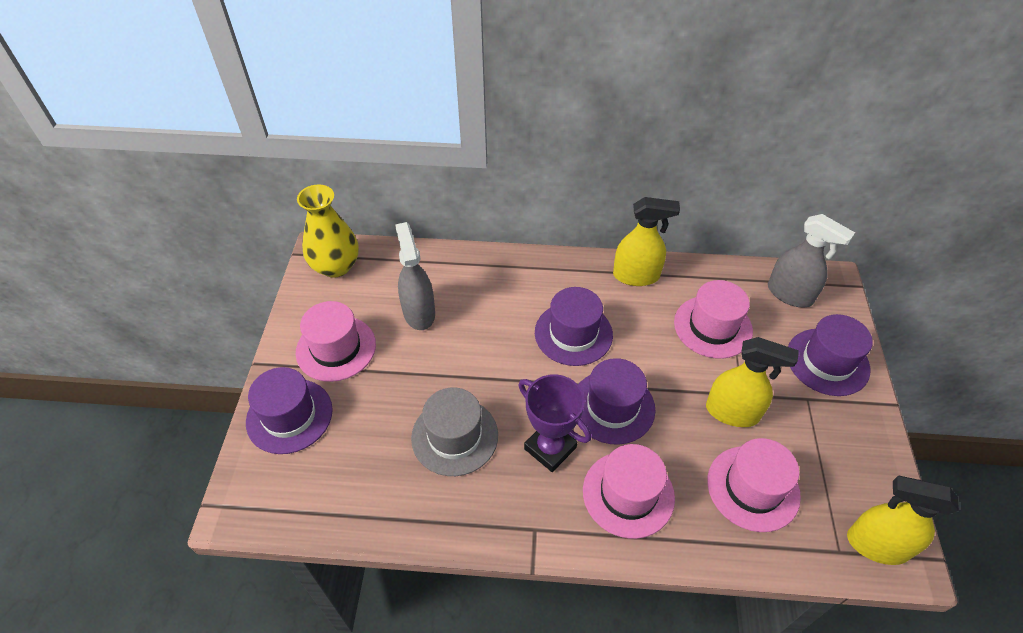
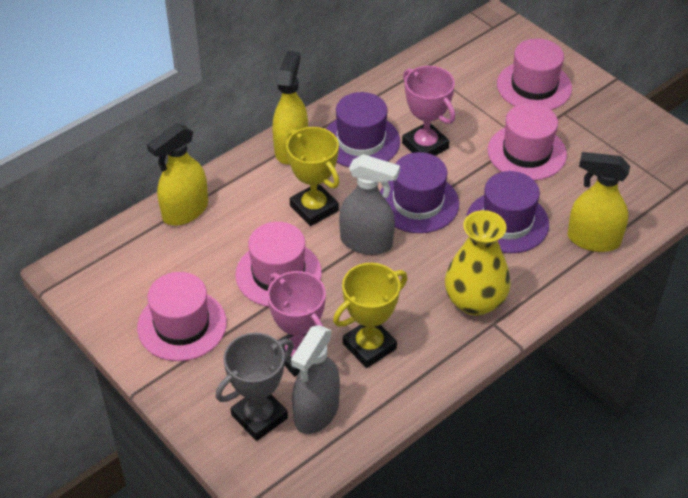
grey hat: [411,387,498,476] = 1 -> none = 0
grey trophy: none = 0 -> [216,333,294,441] = 1
pink trophy: none = 0 -> [267,271,326,377] [402,66,455,156] = 2
purple hat: [246,367,333,454] [535,287,613,366] [578,358,656,445] [788,314,873,396] = 4 -> [326,92,400,167] [380,152,459,233] [466,171,549,253] = 3
purple trophy: [518,374,591,472] = 1 -> none = 0
yellow trophy: none = 0 -> [286,127,339,226] [333,263,408,368] = 2

